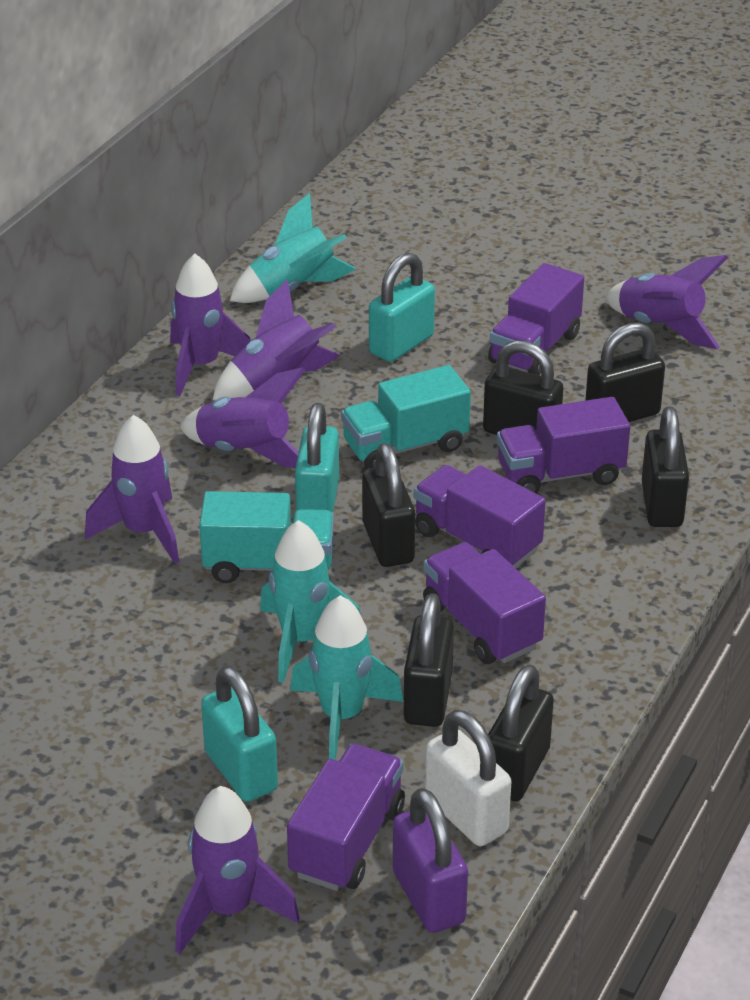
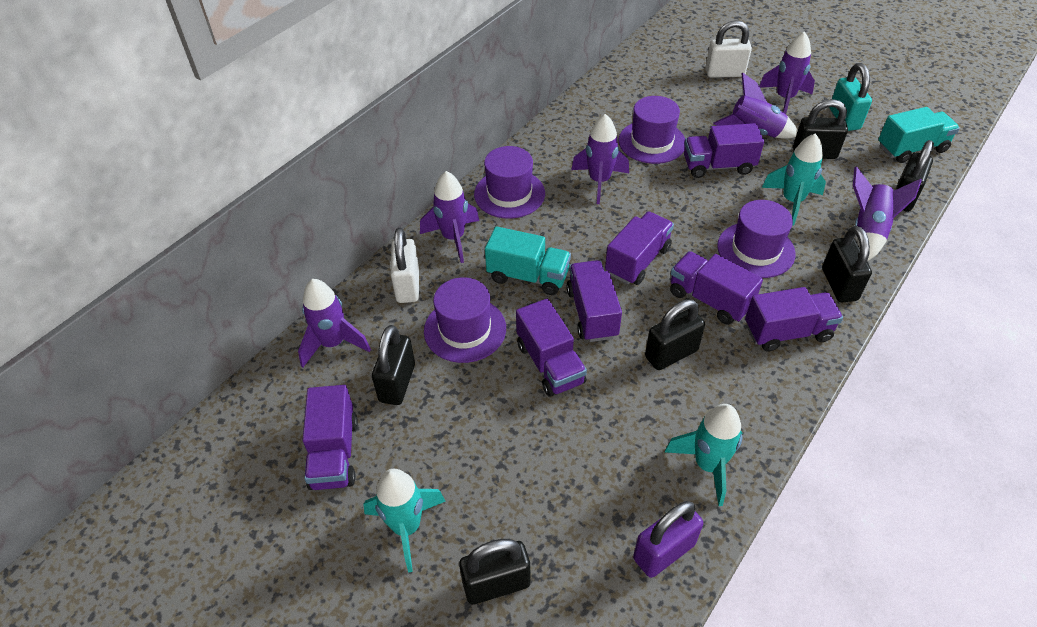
purple hat: none = 0 -> [424,277,506,363] [474,146,545,219] [618,96,685,164] [717,200,795,278] = 4
purple truck: [287,744,405,891] [414,465,546,568] [423,542,546,664] [488,263,584,375] [497,397,630,494] = 5 -> [302,385,358,490] [516,299,587,397] [566,260,622,342] [605,212,674,285] [670,251,763,325] [684,123,764,178] [745,287,843,352] = 7
turquoise padlock: [201,666,278,802] [295,403,339,512] [369,253,435,362] = 3 -> [829,63,872,131] = 1
white padlock: [425,710,511,846] = 1 -> [391,227,419,303] [705,20,752,78] = 2

